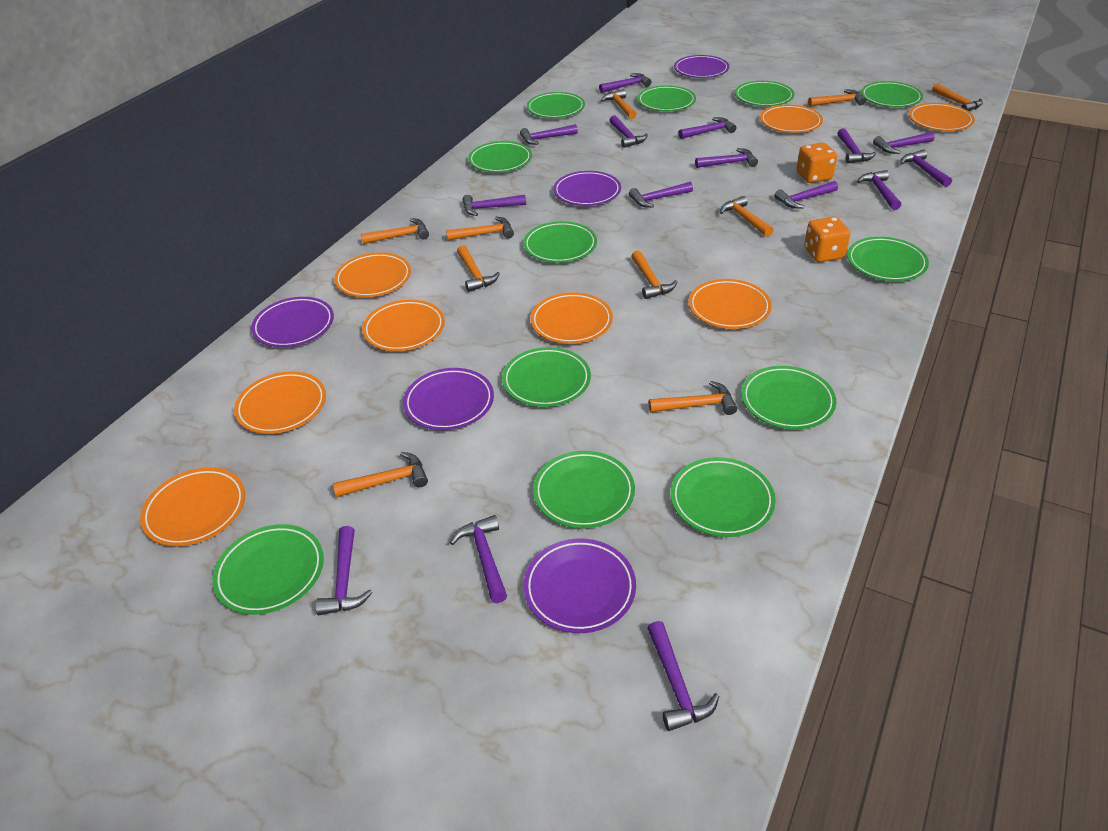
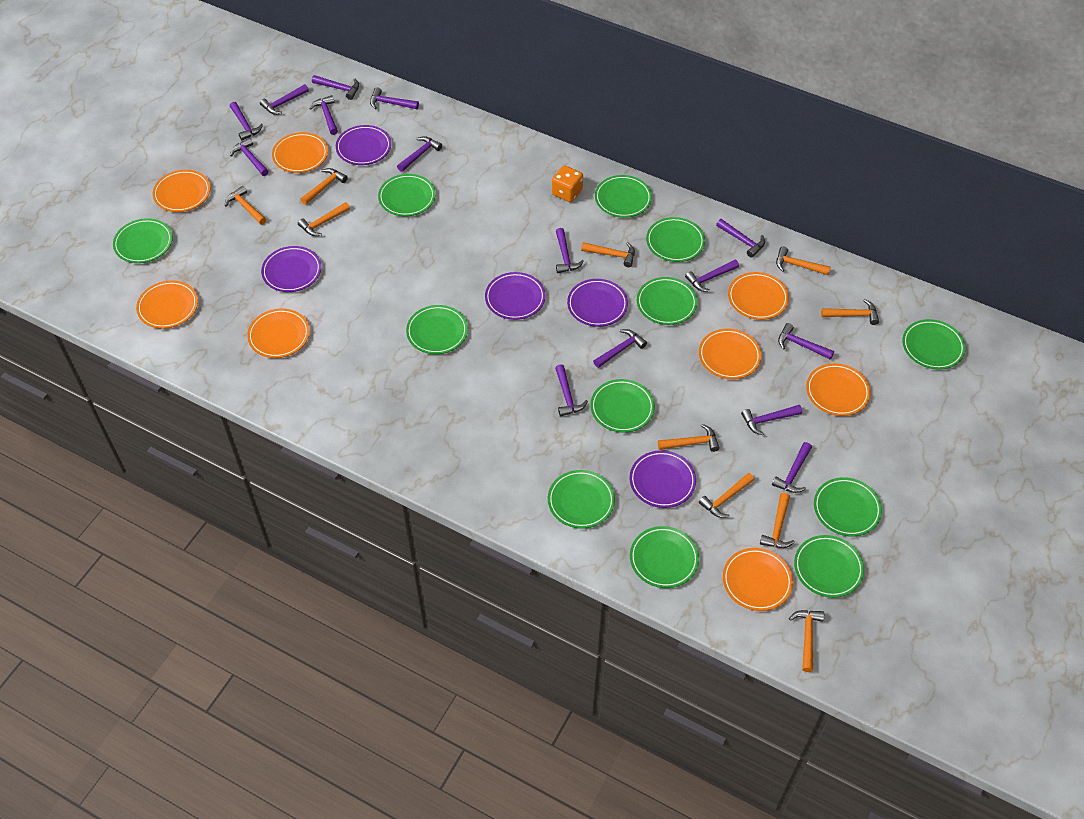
orange dice: [796,143,837,183] [804,217,851,262] = 2 -> [552,165,583,202] = 1

